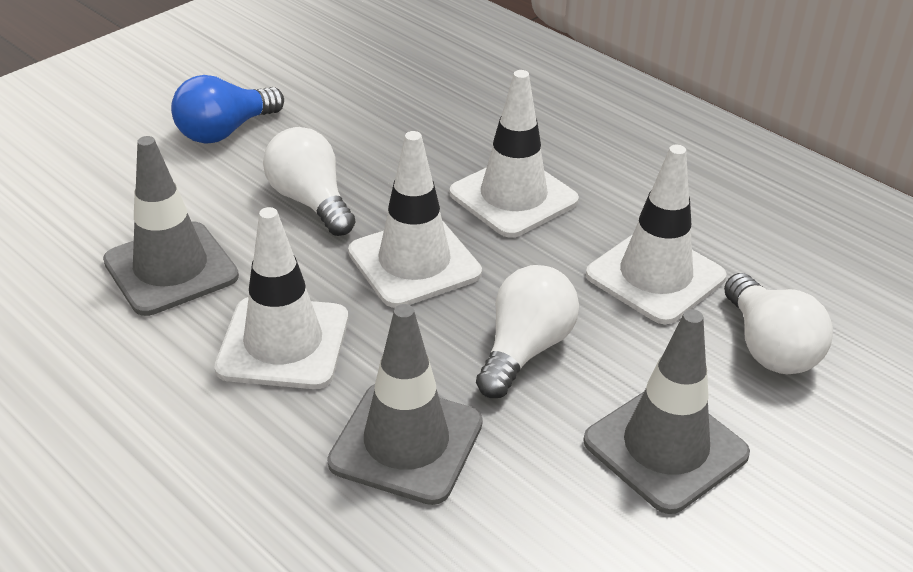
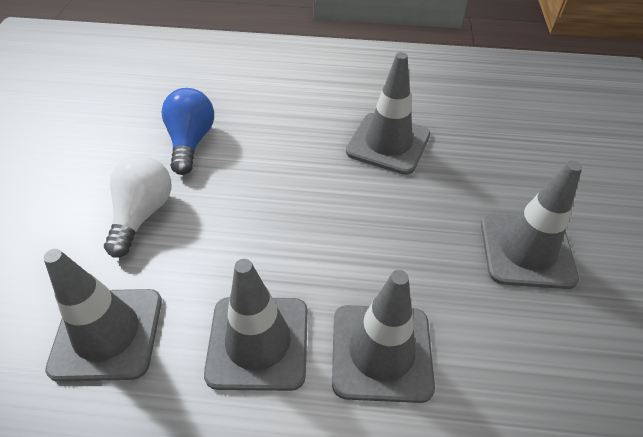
grey traffic cone: [103,136,239,316] [327,304,483,505] [583,309,750,514] = 3 -> [44,249,162,382] [204,259,308,391] [332,270,435,403] [346,52,430,175] [481,161,582,289] = 5
white light bulb: [263,127,355,236] [476,265,579,398] [724,273,833,374] = 3 -> [104,155,171,257] = 1
white traffic cone: [215,207,348,389] [348,131,482,308] [450,70,579,238] [586,145,726,324] = 4 -> none = 0

